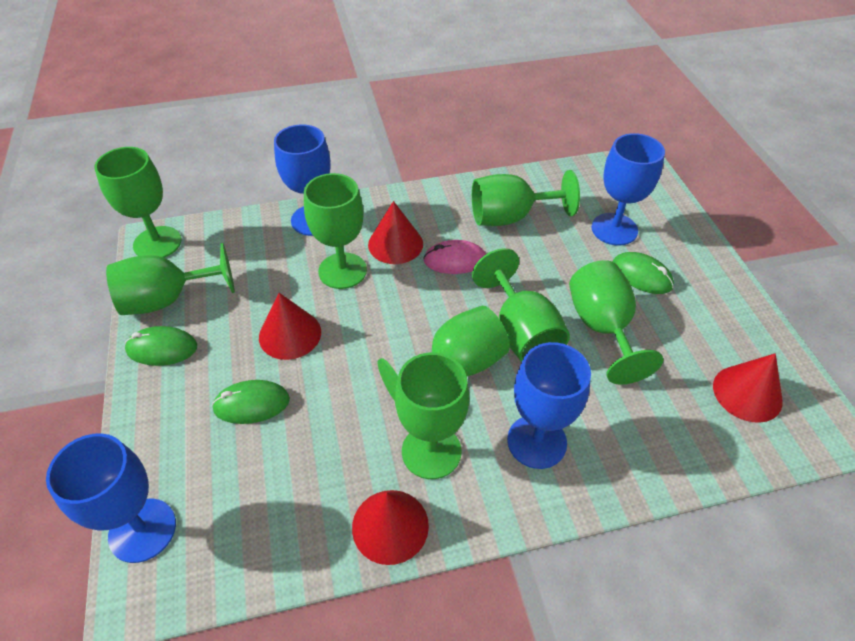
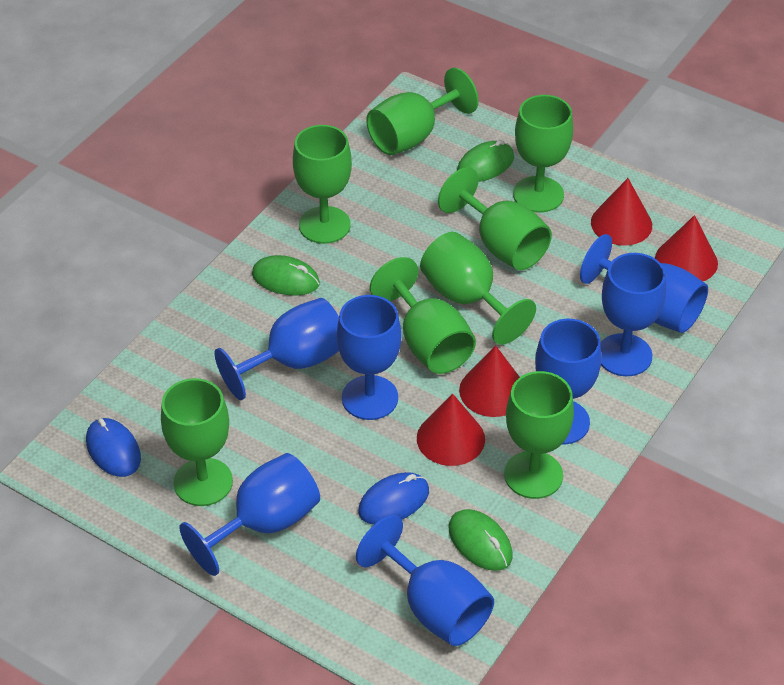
blue goblet: [46,433,176,563] [274,124,331,236] [507,342,591,469] [592,133,665,246] = 4 -> [179,453,320,576] [215,298,339,400] [337,295,401,420] [356,515,494,646] [535,319,601,445] [580,234,708,333] [600,253,666,376] = 7
blue mouse: none = 0 -> [86,418,141,477] [358,472,429,525] = 2
pink mouse: [423,240,486,274] = 1 -> none = 0

